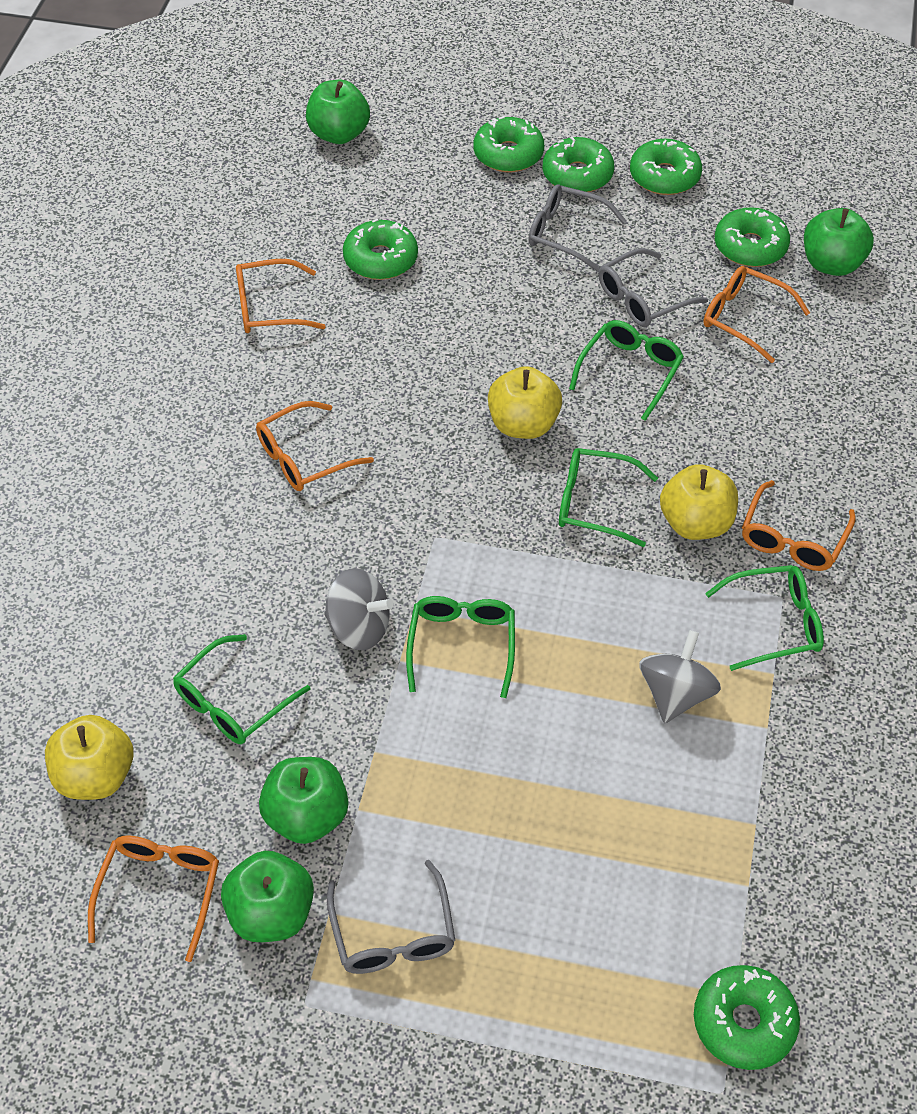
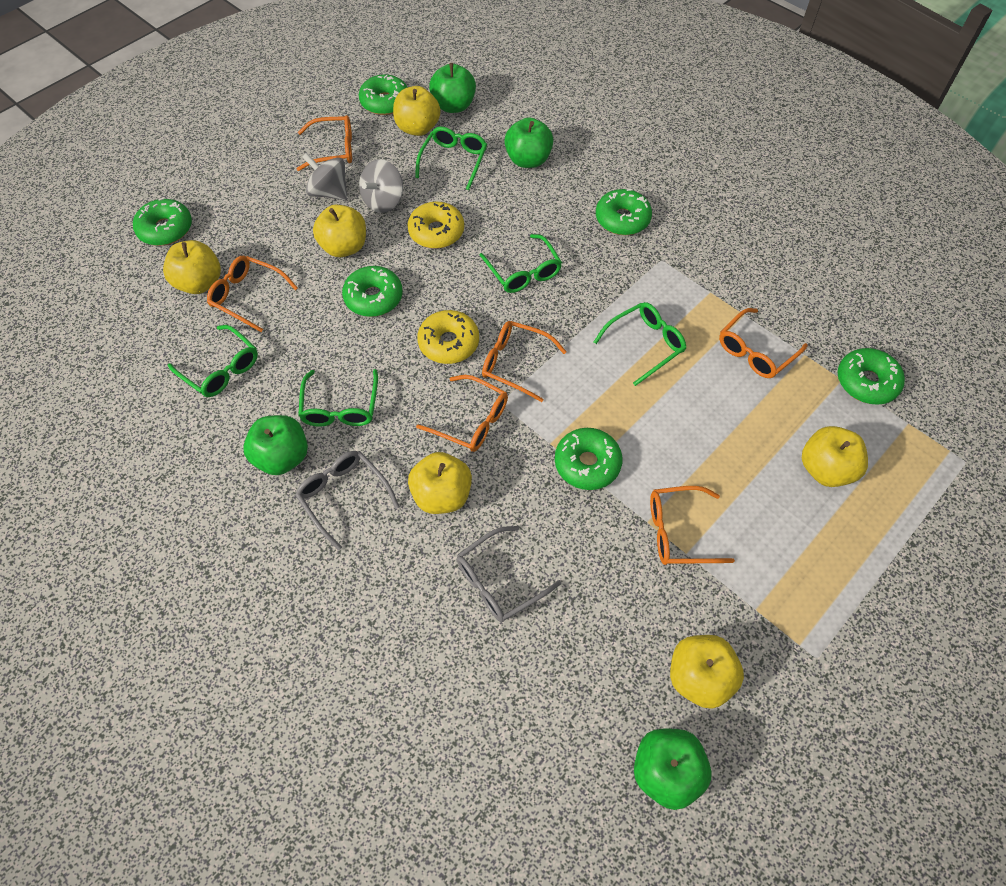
grey glasses: [327,860,455,974] [528,184,627,272] [598,248,708,327] = 3 -> [295,451,400,550] [457,526,561,622] = 2
orange glasses: [88,836,219,962] [236,259,326,333] [256,401,374,491] [703,266,810,363] [742,480,856,571] = 5 -> [207,256,298,332] [297,115,352,171] [416,375,508,452] [482,321,567,402] [650,486,735,565] [719,308,808,378] = 6
yellow apple: [45,715,133,800] [488,366,562,439] [660,464,738,540] = 3 -> [163,240,221,294] [313,205,366,257] [393,86,441,136] [408,452,472,514] [670,635,744,709] [802,426,868,487] = 6
yellow donut: none = 0 -> [407,202,464,249] [417,310,479,364] = 2

